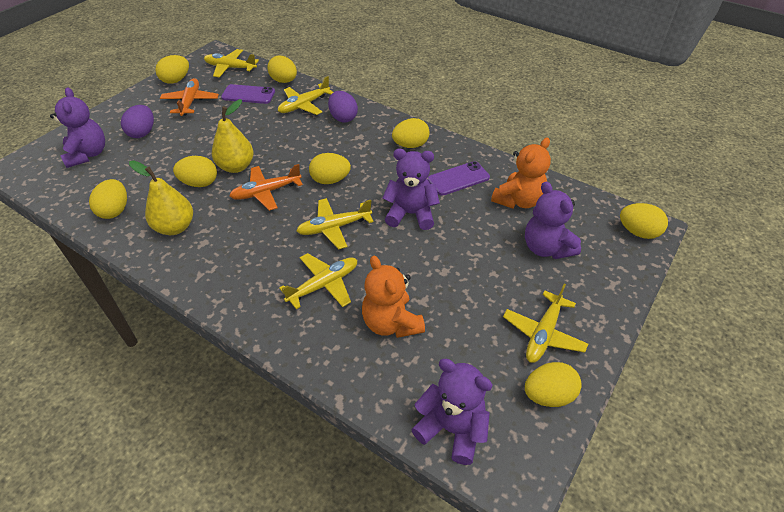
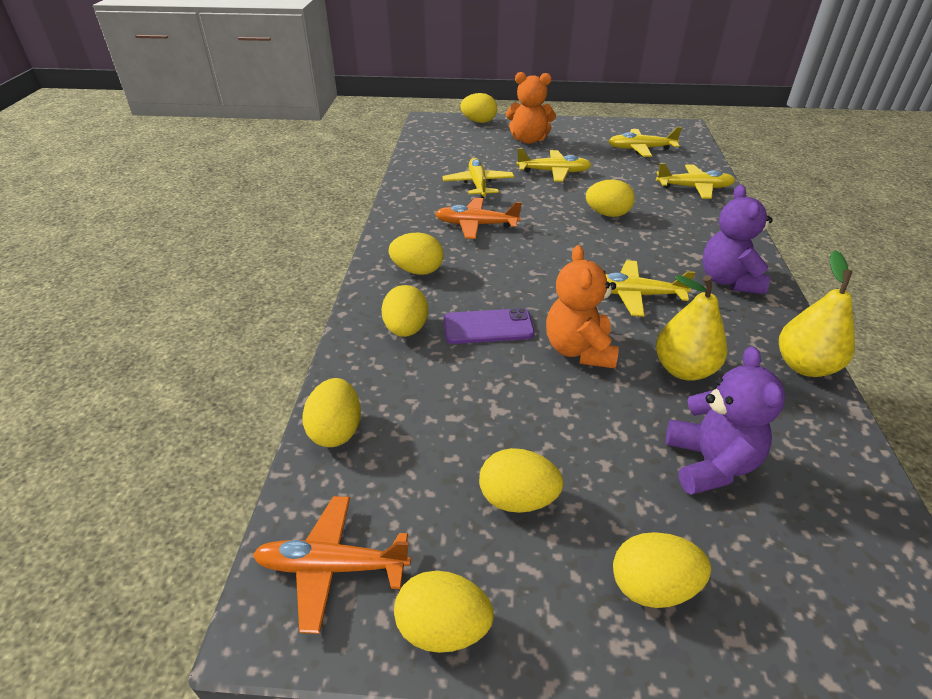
purple egg: [121,105,154,138] [328,91,358,123] = 2 -> none = 0
purple phone: [221,84,275,104] [428,161,490,196] = 2 -> [444,308,534,344] = 1
purple teddy bear: [50,88,105,168] [383,149,440,230] [411,359,492,465] [525,181,581,259] = 4 -> [666,346,785,495] [702,185,773,294] = 2

